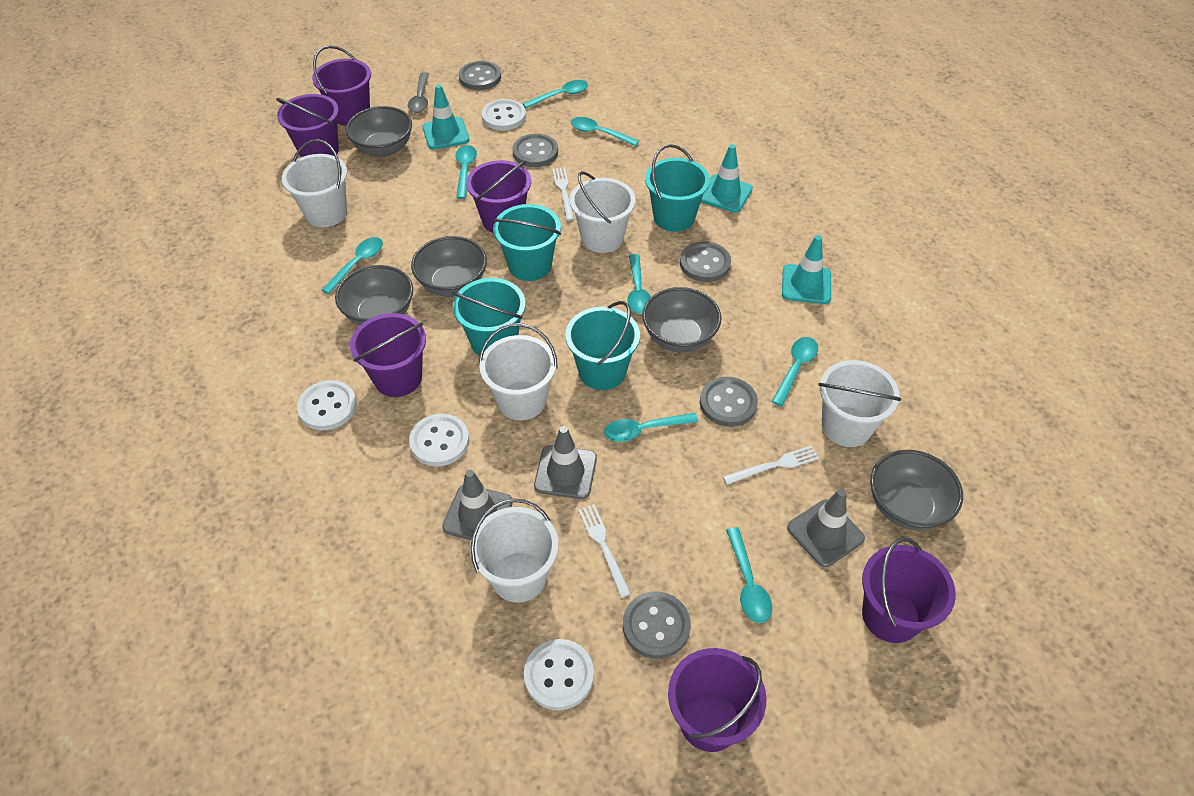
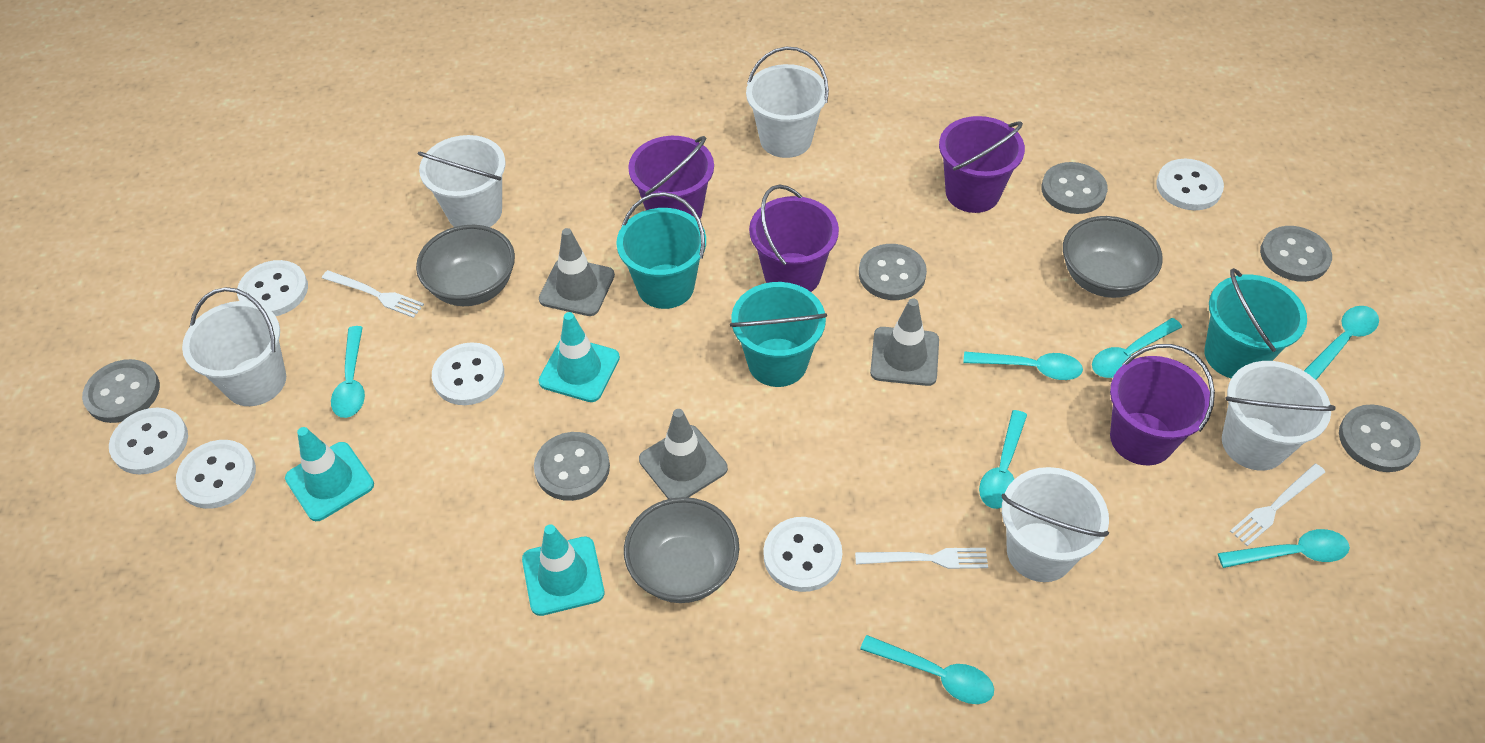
grey bowl: [335,265,413,326] [346,106,412,157] [411,236,487,297] [642,287,722,352] [870,450,963,531] = 5 -> [416,225,515,306] [624,497,739,603] [1063,216,1163,298] = 3
grey button: [459,61,501,90] [512,134,558,167] [623,591,691,659] [680,241,731,282] [700,377,758,427] = 5 -> [82,359,160,423] [534,432,610,501] [859,244,927,300] [1042,162,1108,214] [1260,226,1332,282] [1339,404,1421,472] = 6
grey spoon: [408,72,429,113] = 1 -> none = 0
purple bucket: [276,94,339,157] [312,45,371,126] [350,313,426,397] [466,160,531,233] [668,648,767,752] [862,538,956,643] = 6 -> [628,136,714,219] [749,185,839,292] [939,116,1025,213] [1110,344,1215,465] = 4
turquoise bucket: [452,278,526,356] [492,204,561,281] [565,301,640,390] [645,144,710,232] = 4 -> [616,192,706,309] [730,282,827,387] [1204,268,1307,379] = 3
turquoise spoon: [322,237,383,294] [456,145,477,199] [523,80,588,108] [571,117,639,146] [604,413,698,442] [627,254,651,314] [726,527,772,623] [771,337,818,406] = 8 -> [331,326,365,418] [860,635,994,704] [963,351,1083,380] [979,410,1027,509] [1092,318,1182,378] [1218,529,1350,568] [1304,306,1379,380] = 7
white button: [297,380,357,430] [409,414,469,466] [482,99,526,131] [524,639,594,711] = 4 -> [109,408,188,475] [176,440,256,509] [237,260,308,316] [432,342,504,405] [764,517,842,592] [1156,159,1224,210] = 6

